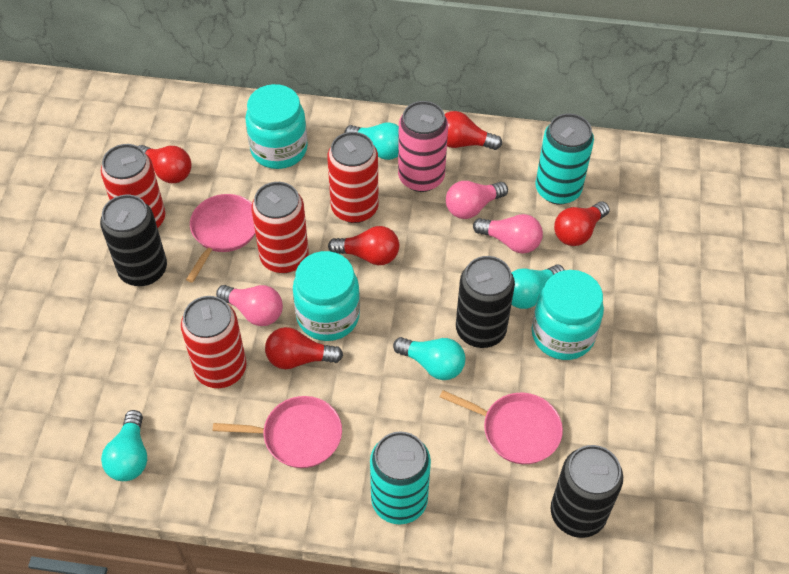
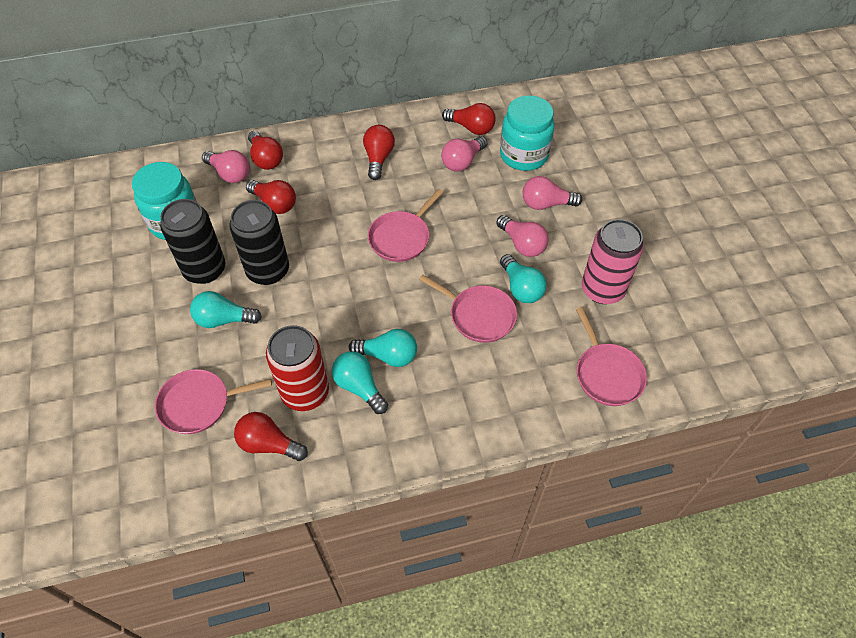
black can: [100,195,167,286] [456,256,515,348] [550,445,623,538] = 3 -> [160,199,226,284] [229,200,289,285] = 2
pink light bulb: [216,285,283,326] [446,181,508,219] [473,214,543,253] = 3 -> [202,150,250,183] [441,136,487,171] [496,215,549,257] [522,176,582,210] = 4
pink pan: [186,194,255,283] [213,396,342,468] [440,390,563,464] = 3 -> [155,369,272,434] [368,189,443,262] [419,275,517,343] [576,307,647,406] = 4
red can: [101,144,165,228] [181,296,246,388] [251,182,309,273] [327,132,379,223] = 4 -> [266,325,329,411] = 1
turquoise can: [370,431,431,524] [535,114,594,205] = 2 -> none = 0
turquoise jar: [245,84,308,169] [293,251,360,341] [532,270,604,360] = 3 -> [132,162,197,240] [500,95,555,171] = 2

